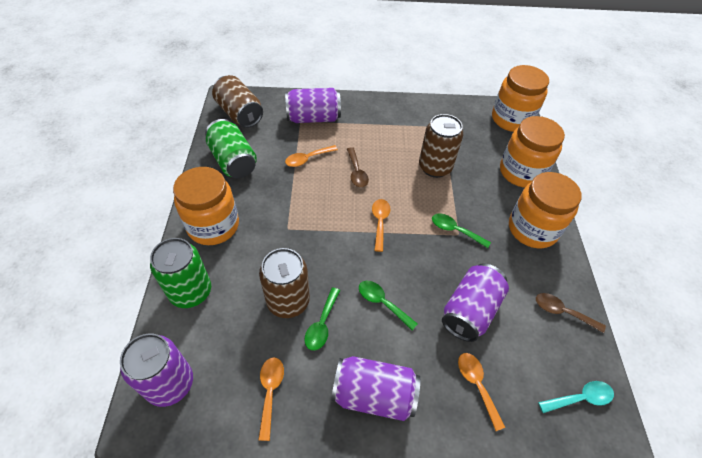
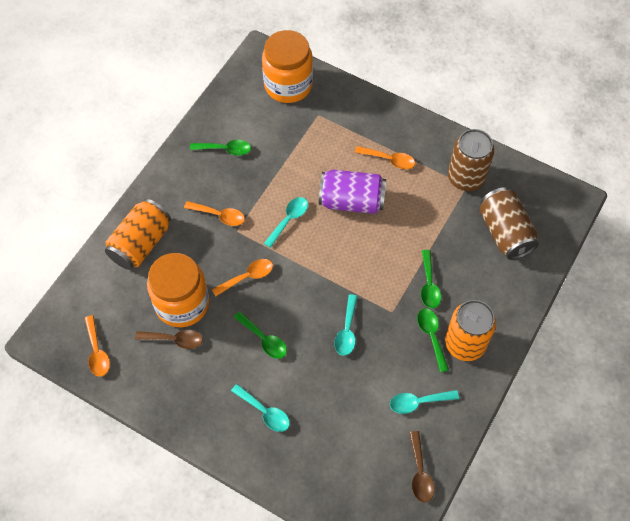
brown can: [212,75,263,128] [259,248,310,318] [419,114,463,178] = 3 -> [448,129,494,191] [480,187,539,260] = 2
green can: [150,238,211,308] [205,119,257,178] = 2 -> none = 0
green spoon: [305,287,340,351] [359,281,418,330] [432,213,491,248] = 3 -> [190,140,251,156] [234,311,287,359] [417,308,449,372] [421,250,441,308] = 4
orange can: none = 0 -> [105,199,171,270] [445,300,496,361] = 2
orange jar: [173,167,239,245] [492,65,549,132] [500,116,565,188] [509,172,581,248] = 4 -> [147,253,209,327] [262,30,313,103] = 2
purple can: [120,334,193,407] [285,88,341,123] [331,356,420,421] [442,263,509,342] = 4 -> [319,170,386,214] = 1
turquoise spoon: [538,381,614,413] = 1 -> [231,384,290,432] [264,197,308,248] [334,294,358,356] [390,390,459,414] = 4

